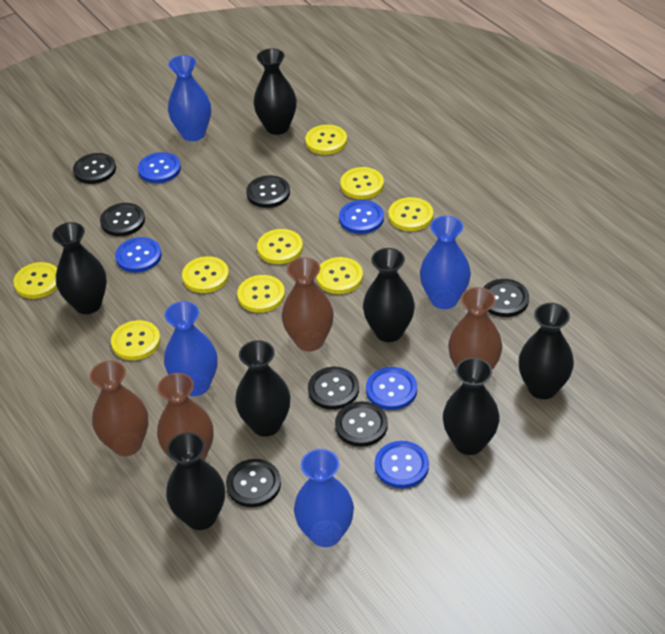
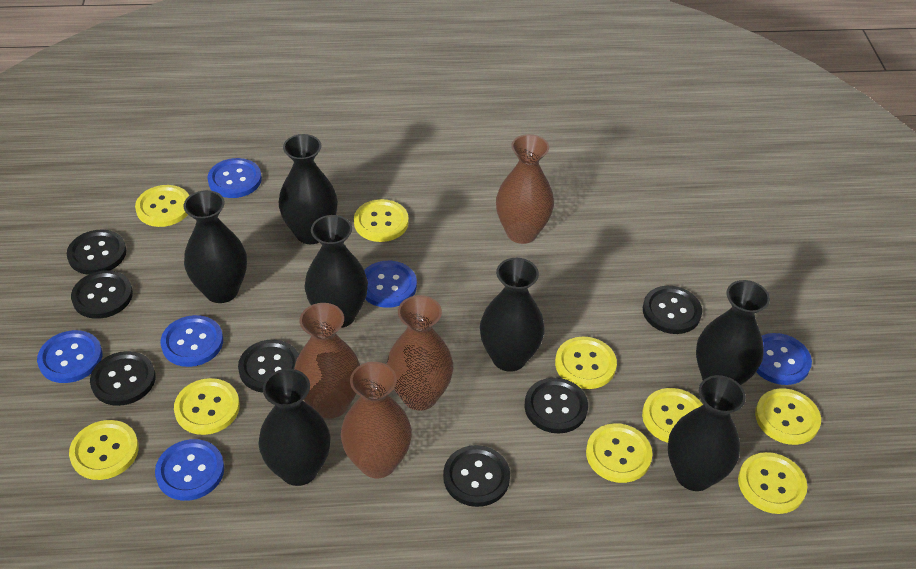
blue button: [115,237,162,273] [138,152,181,183] [339,200,384,234] [366,367,417,410] [375,441,429,489] = 5 -> [37,330,102,383] [155,439,224,501] [161,315,223,367] [207,158,262,198] [364,261,417,308] [756,333,812,385] = 6
blue vase: [164,301,218,396] [168,55,211,141] [294,449,354,547] [420,216,471,309] = 4 -> none = 0

